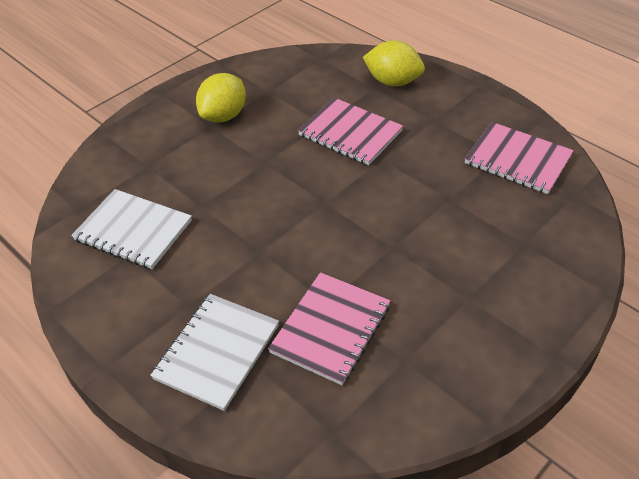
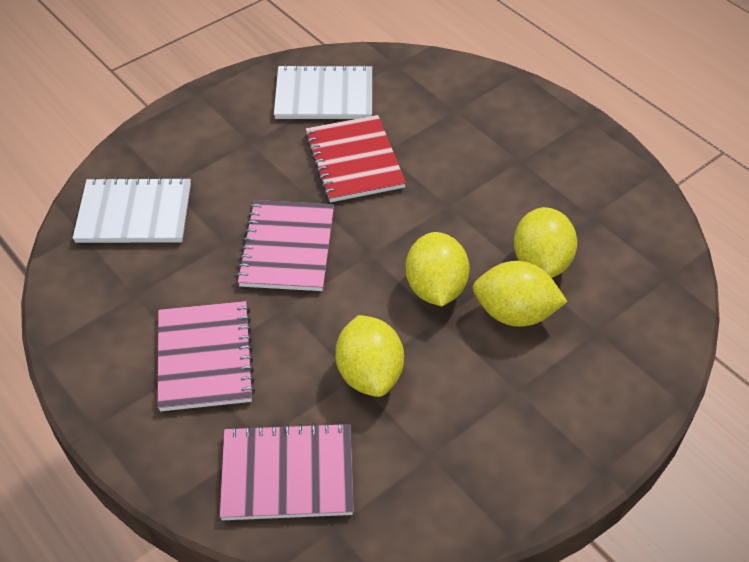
red notebook: none = 0 -> [305,115,406,202] = 1
yellow lemon: [196,73,246,123] [363,40,425,86] = 2 -> [335,315,404,397] [405,232,470,306] [473,261,568,327] [514,207,577,278] = 4

